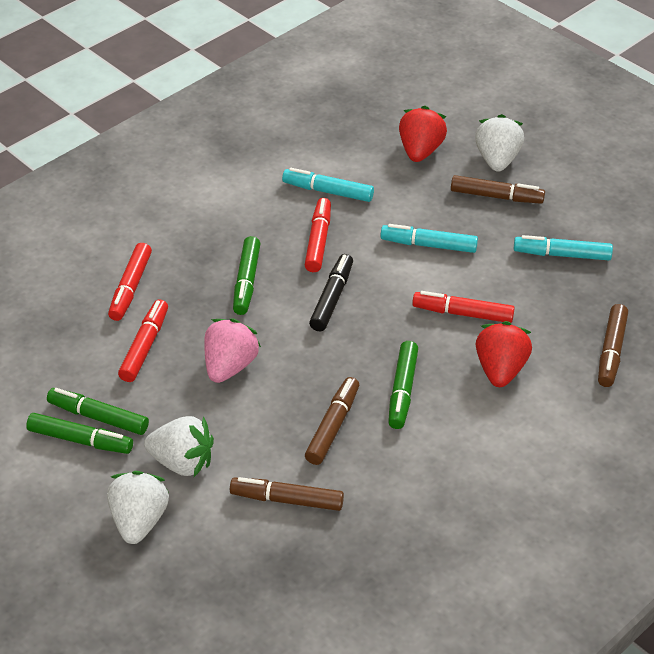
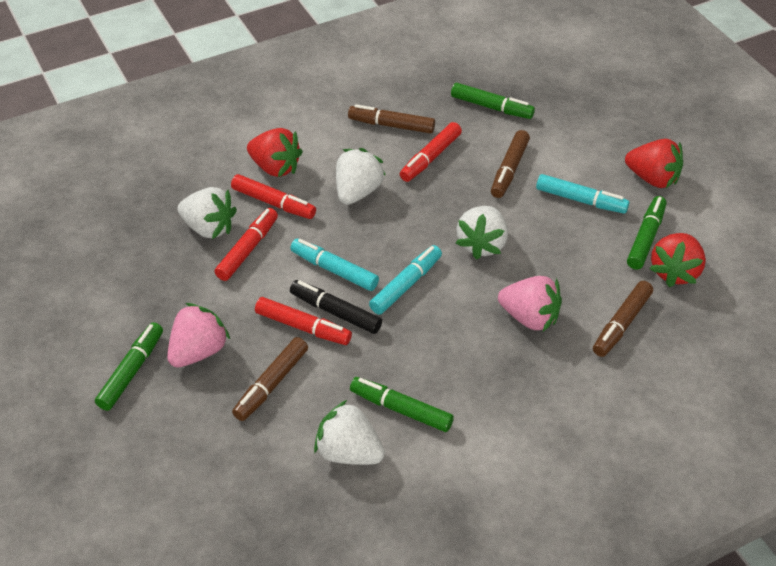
pink strawberry: [204,318,261,383] = 1 -> [167,303,230,368] [498,276,562,332] = 2
red strawberry: [399,106,447,162] [476,321,532,387] = 2 -> [247,128,303,177] [625,139,683,188] [649,233,706,287] = 3
white strawberry: [107,471,169,544] [144,416,214,477] [475,114,524,172] = 3 -> [177,187,237,239] [314,400,385,465] [336,148,386,205] [456,206,508,260] = 4

